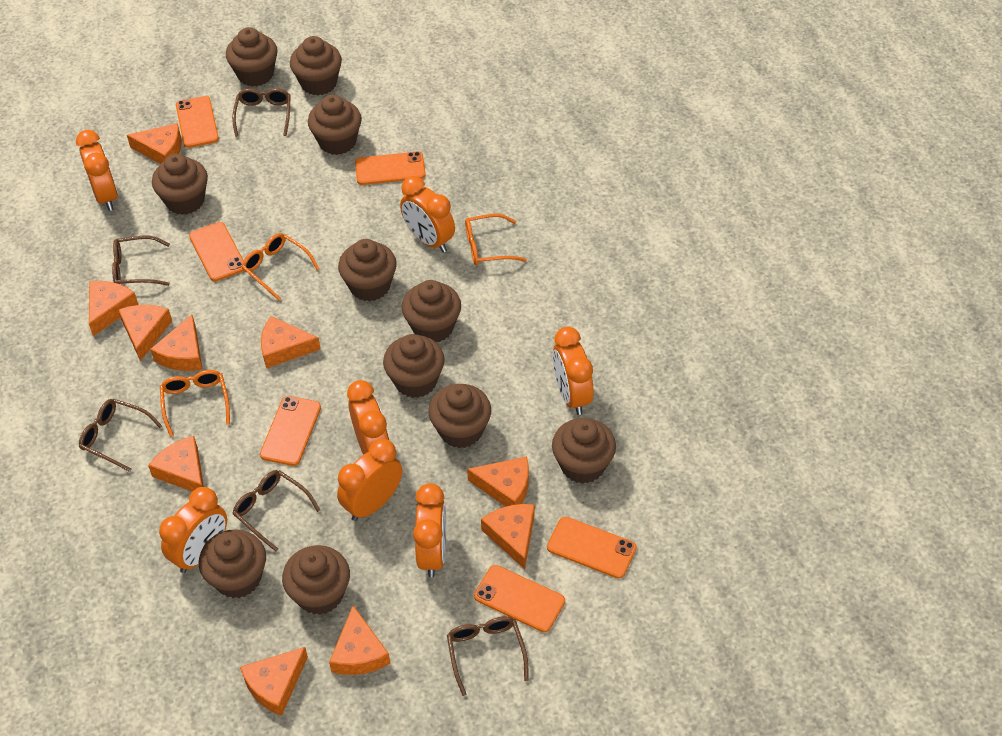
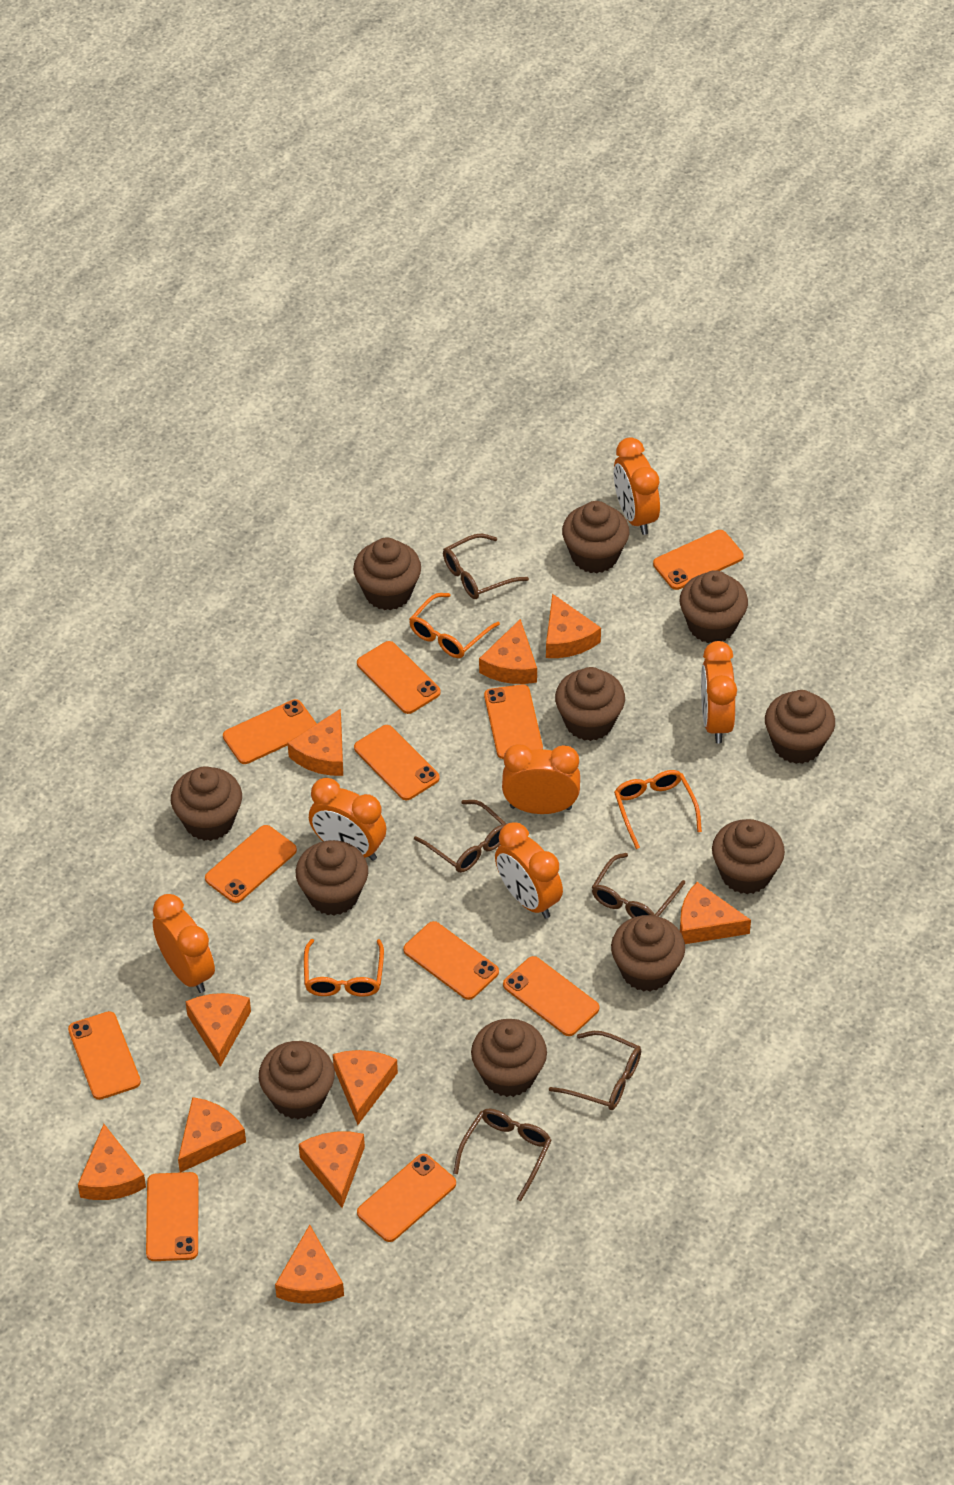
orange clock: [76,130,118,211] [159,487,227,573] [337,439,402,521] [347,380,390,455] [400,176,455,253] [413,483,446,577] [553,327,594,415] = 7 -> [153,894,215,993] [309,778,386,861] [495,822,563,919] [502,744,580,814] [614,438,660,535] [701,641,737,743] = 6
orange phone: [176,96,219,148] [189,222,244,281] [260,396,321,466] [355,152,426,185] [474,565,565,632] [547,517,637,579] = 6 -> [68,1011,141,1100] [146,1172,199,1261] [205,825,297,903] [223,699,317,764] [354,725,440,800] [357,641,441,714] [357,1154,456,1242] [403,921,499,1000] [484,684,543,759] [503,956,599,1036] [653,530,744,590] = 11

